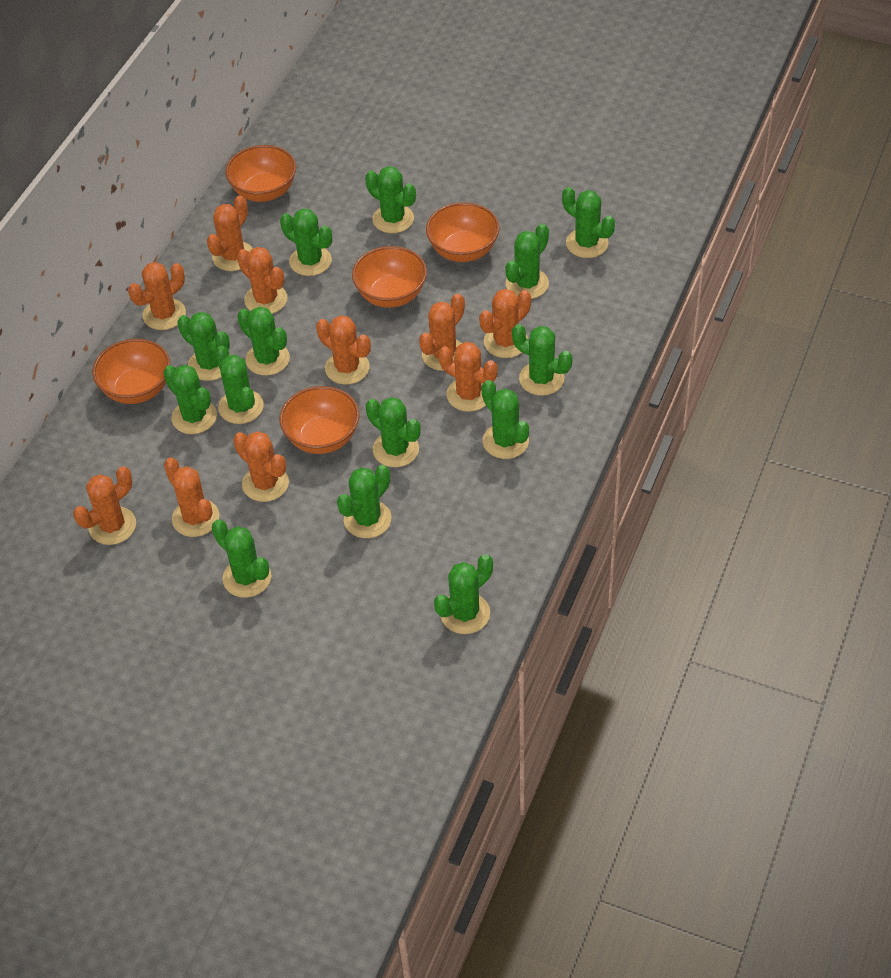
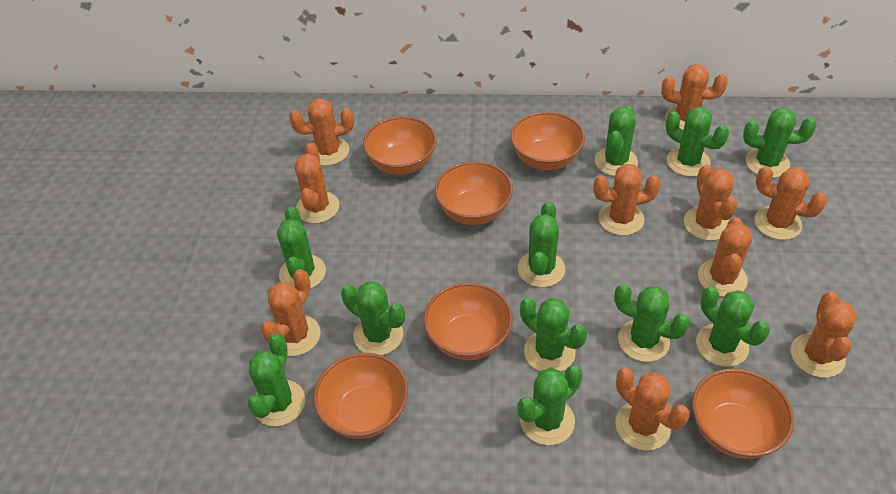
green cactus: [163,365,217,434] [177,312,230,381] [212,519,272,598] [215,345,264,424] [237,307,290,376] [280,208,332,276] [337,465,392,538] [365,166,416,233] [366,397,421,467] [434,554,493,634] [481,380,529,459] [505,223,549,299] [512,324,573,396] [562,187,615,258] = 14 -> [248,333,305,426] [277,206,326,289] [341,281,405,355] [517,365,583,445] [518,202,565,287] [520,298,587,371] [595,106,638,176] [614,284,690,362] [666,107,729,177] [696,287,770,367] [743,107,816,178] = 11
orange bowl: [93,339,170,404] [225,145,296,202] [280,386,360,454] [352,246,427,308] [426,202,500,262] = 5 -> [313,353,408,439] [363,116,437,175] [424,283,513,360] [435,161,513,225] [510,112,585,170] [692,368,794,459] = 6

